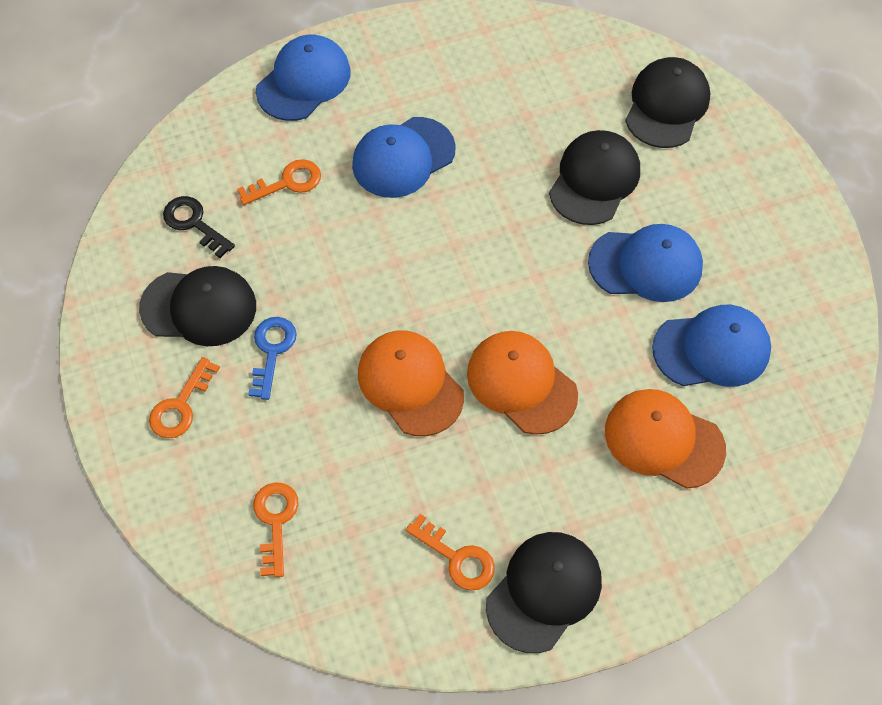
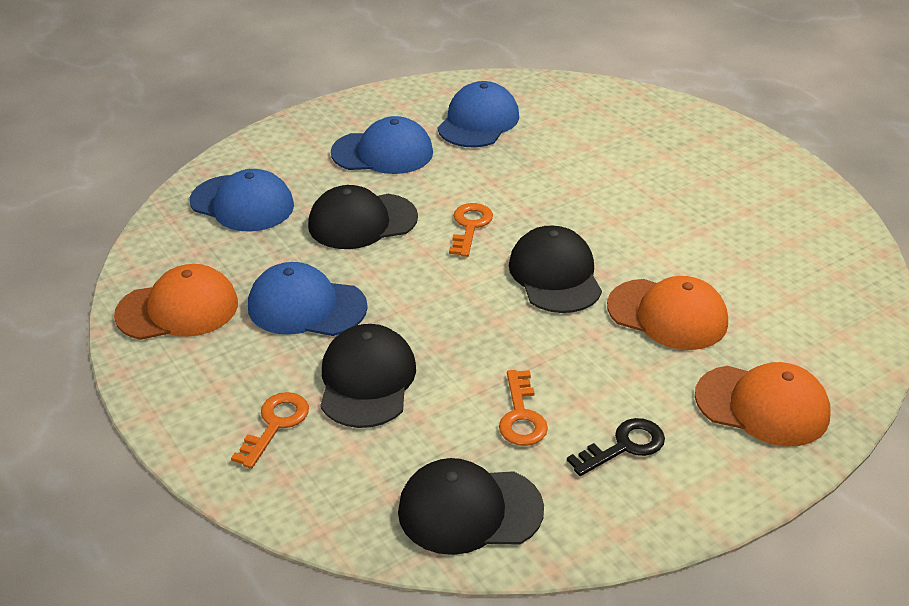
blue key: [248,317,297,400] = 1 -> none = 0
orange key: [149,357,220,438] [237,159,321,205] [253,482,298,577] [406,514,495,591] = 4 -> [231,392,309,469] [449,203,493,257] [499,370,548,446] = 3

